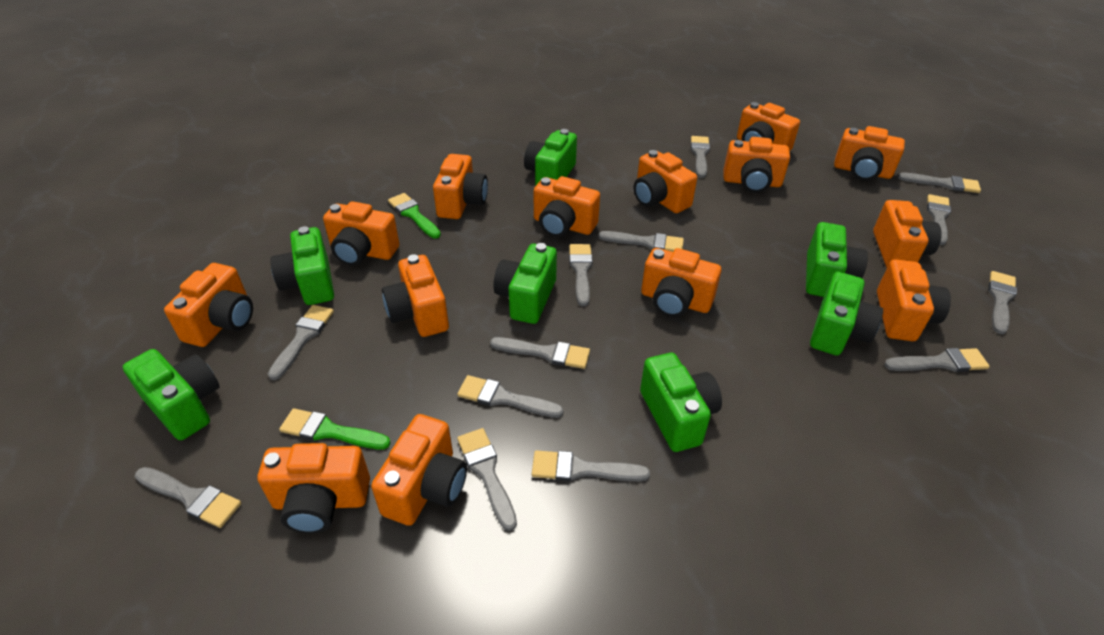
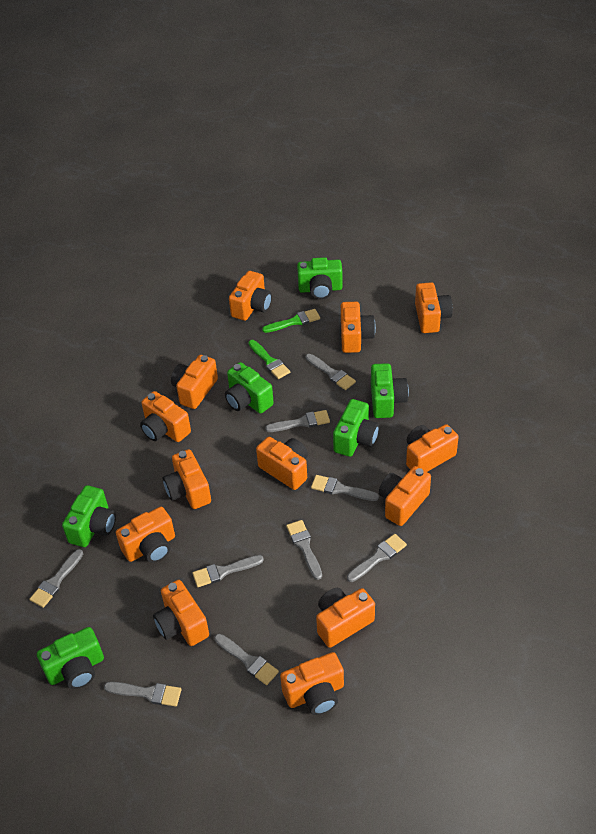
green camera: [123,349,220,440] [270,226,334,305] [493,243,557,324] [524,129,577,185] [640,353,722,452] [806,222,868,297] [810,272,883,356] = 7 -> [37,627,104,689] [62,485,116,547] [225,362,274,414] [297,257,343,299] [333,399,379,457] [371,363,409,418] = 6
grey brush: [135,467,241,528] [268,305,334,380] [457,375,564,418] [457,428,517,531] [490,337,590,369] [532,450,650,481] [569,244,593,306] [599,231,684,252] [691,136,710,178] [884,348,990,372] [898,172,981,193] [927,194,951,245] [988,271,1017,334] = 13 -> [29,549,83,608] [104,682,182,706] [192,555,264,587] [214,634,279,685] [265,410,330,432] [286,520,322,580] [306,354,356,390] [311,475,379,501] [347,534,407,582] = 9
orange camera: [164,263,253,347] [258,443,370,534] [323,201,399,266] [371,414,467,526] [382,254,449,337] [433,154,488,219] [534,176,600,237] [634,150,697,213] [641,248,722,317] [724,137,790,193] [737,102,800,152] [834,126,905,181] [873,200,942,268] [877,259,951,341] = 14 -> [116,507,175,563] [140,391,191,442] [153,580,209,646] [163,449,211,509] [171,355,218,409] [229,271,272,321] [256,437,308,490] [280,652,344,715] [316,588,375,648] [341,302,376,353] [379,466,431,526] [406,424,458,472] [415,282,453,333] = 13

